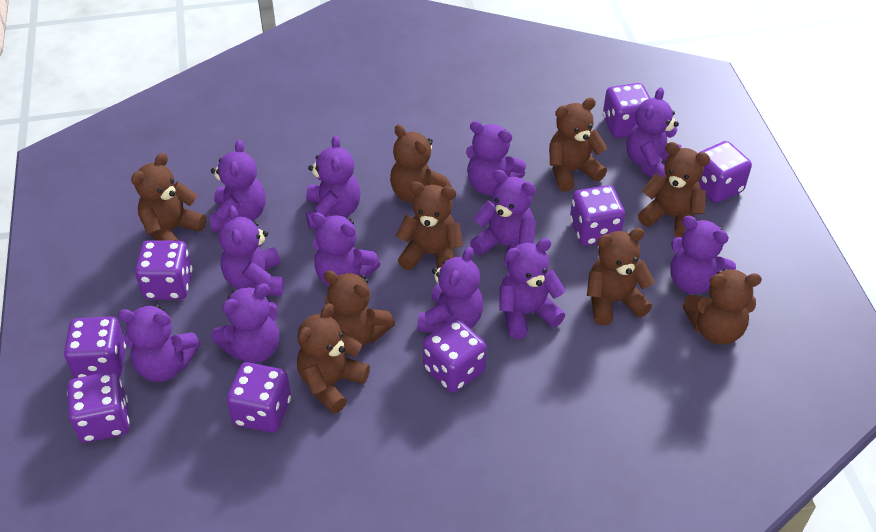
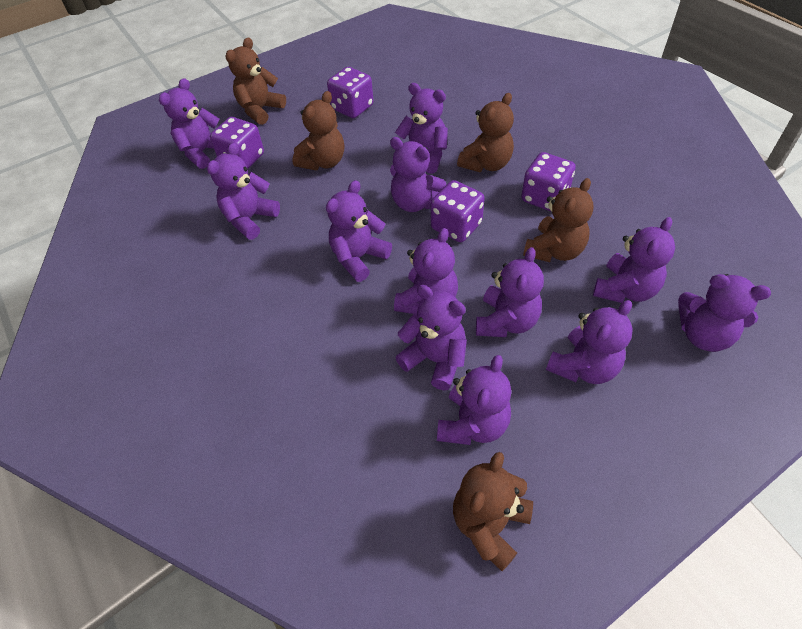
brown teddy bear: [131,153,206,241] [297,303,370,414] [324,270,395,346] [390,125,452,203] [396,182,463,270] [549,98,608,192] [587,228,655,325] [638,142,710,237] [683,269,762,345] = 9 -> [225,37,286,125] [292,91,344,170] [453,452,533,571] [457,93,514,172] [523,178,593,262] = 5
purple dice: [64,316,126,378] [67,371,130,443] [135,240,192,300] [226,362,291,433] [423,319,487,393] [570,185,625,246] [603,83,650,138] [698,141,752,203] = 8 -> [210,117,264,169] [327,67,374,118] [431,180,485,242] [521,152,576,212] = 4

